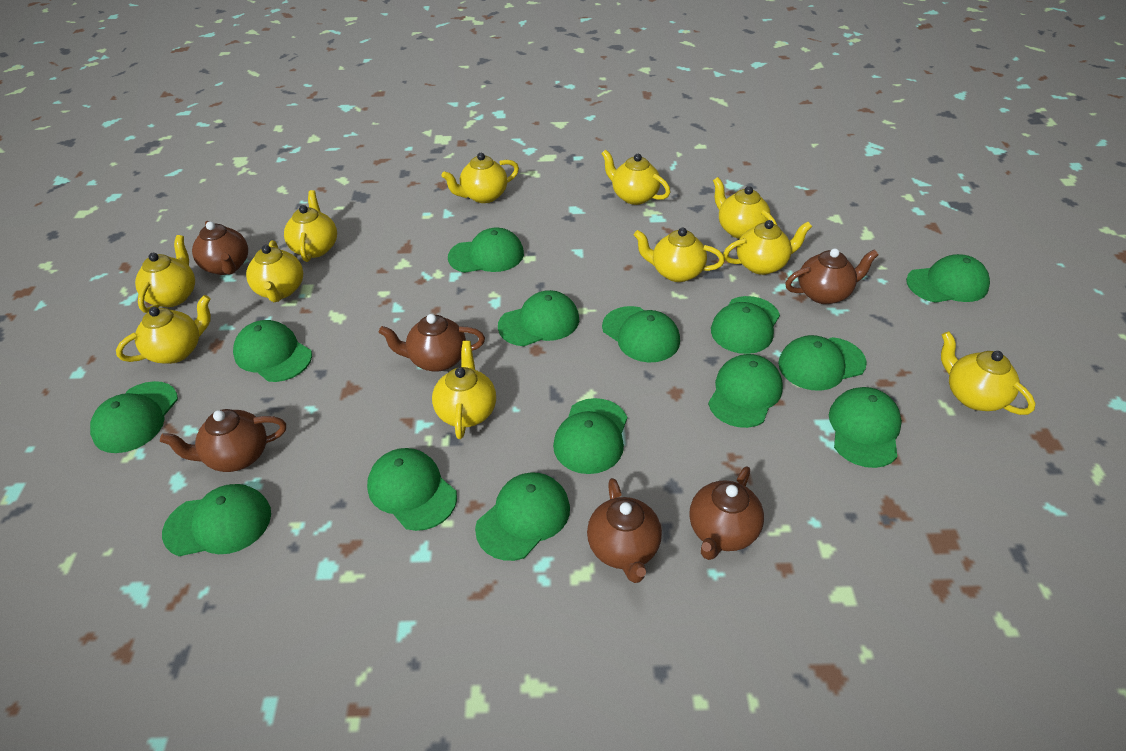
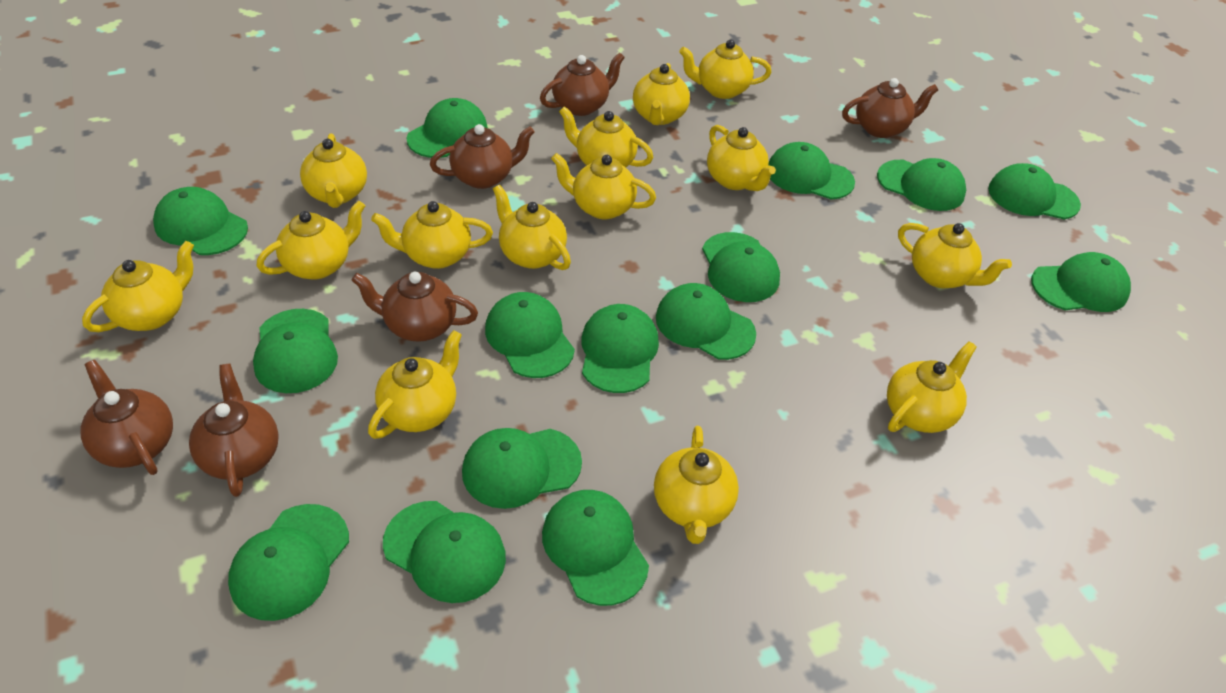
green cap: [90,381,178,453] [162,484,271,556] [233,320,312,382] [367,448,457,531] [448,228,524,273] [475,473,570,561] [498,290,579,346] [553,398,627,474] [602,306,680,363] [708,354,783,428] [711,296,780,354] [778,335,867,391] [829,387,902,468] [906,254,990,303] = 14 -> [153,187,248,255] [228,504,349,621] [253,309,338,393] [383,501,506,603] [407,98,488,158] [462,428,582,509] [485,292,575,378] [542,490,649,606] [581,304,659,393] [656,283,756,360] [702,232,780,302] [768,142,855,200] [877,158,966,211] [988,163,1081,219] [1031,252,1131,312] = 15
yellow teapot: [116,295,211,364] [135,235,195,313] [246,240,303,302] [284,190,337,262] [432,341,496,439] [442,153,519,203] [601,150,670,205] [634,228,725,282] [713,177,778,239] [723,220,812,275] [941,331,1036,415] = 11 -> [82,241,194,332] [257,200,365,280] [300,133,367,208] [368,330,462,439] [371,201,493,269] [493,185,571,270] [551,153,656,219] [559,106,653,167] [633,63,690,125] [654,426,739,544] [679,40,771,99] [707,125,776,191] [887,341,977,433] [898,223,1012,288] = 14

